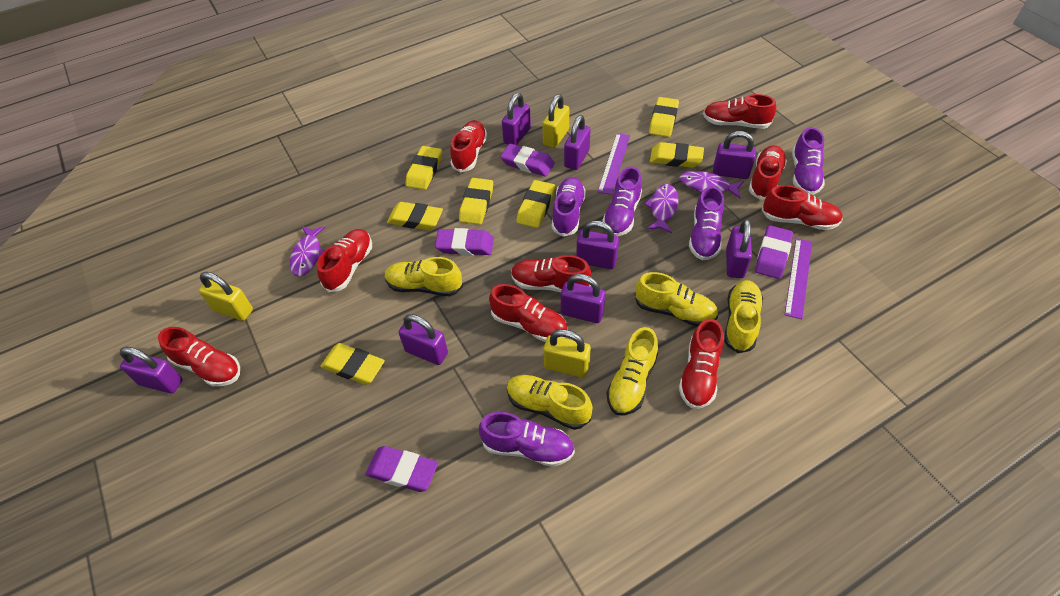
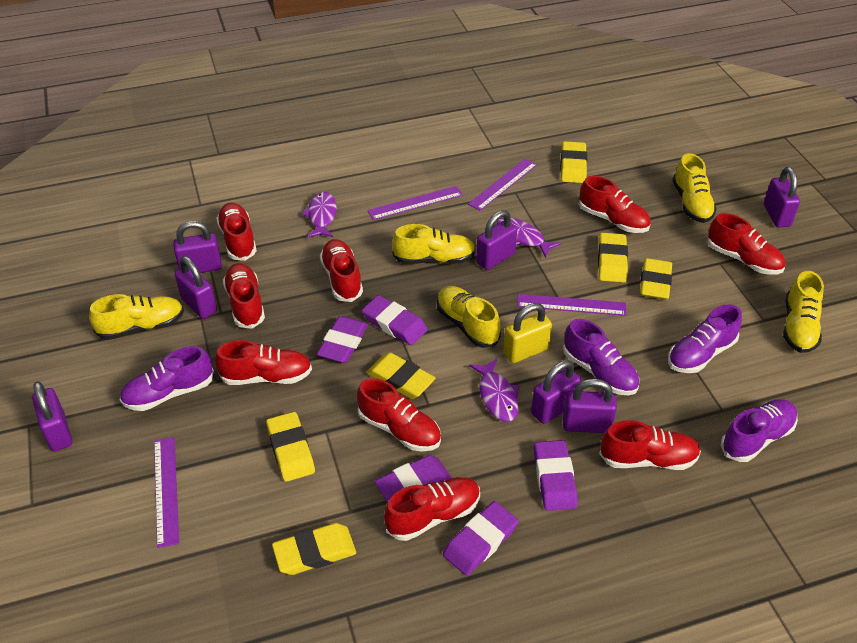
purple eraser: [365,446,438,492] [435,228,494,256] [500,144,555,177] [755,225,793,279] = 4 -> [317,316,368,363] [362,295,428,345] [374,455,452,503] [443,501,518,576] [534,440,578,511] = 5
purple padlock: [120,347,183,394] [399,314,448,365] [502,93,531,145] [561,274,605,323] [564,115,591,170] [576,221,619,269] [713,131,756,179] [726,219,752,278] = 8 -> [32,381,72,452] [173,221,222,273] [175,256,217,319] [476,210,517,270] [531,360,581,424] [563,379,617,433] [764,167,800,227] = 7
purple ruler: [598,133,630,195] [785,238,812,319] = 2 -> [154,437,179,548] [367,186,463,220] [468,159,537,211] [517,294,626,316] = 4
purple shoe: [479,412,575,467] [552,177,586,237] [602,167,642,236] [689,186,724,261] [792,127,825,195] = 5 -> [119,346,214,411] [563,319,639,395] [668,305,742,373] [720,399,798,462] = 4
yellow eraser: [320,343,385,385] [387,202,443,230] [405,146,442,190] [459,178,493,225] [516,180,555,228] [649,97,679,137] [650,142,704,168] = 7 -> [266,412,315,482] [272,523,356,575] [366,352,435,399] [560,141,587,183] [598,233,628,283] [640,258,672,300] = 6
yellow padlock: [199,272,253,321] [542,94,569,148] [543,329,591,378] = 3 -> [503,303,552,363] = 1

